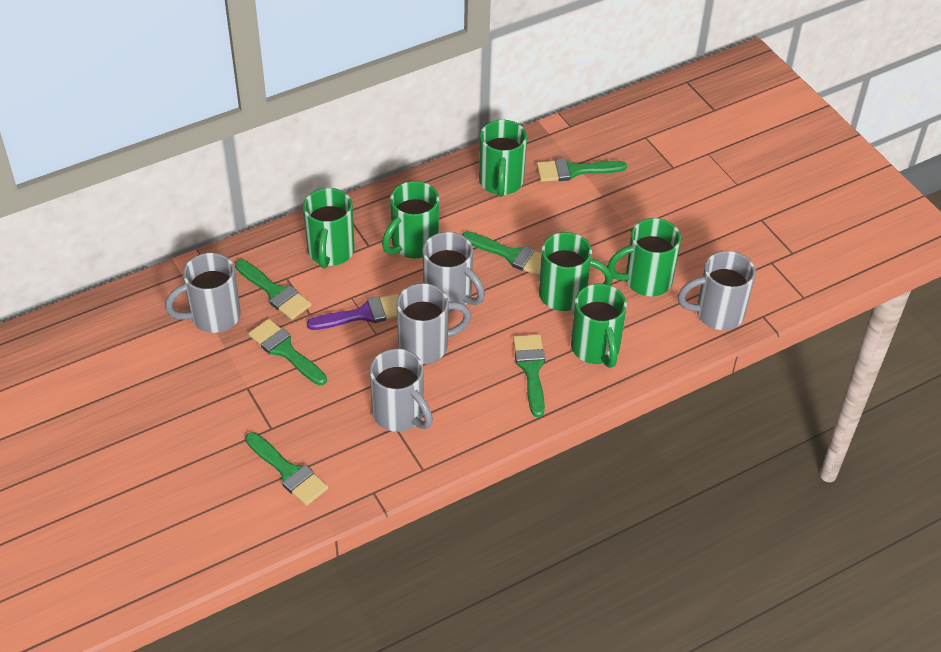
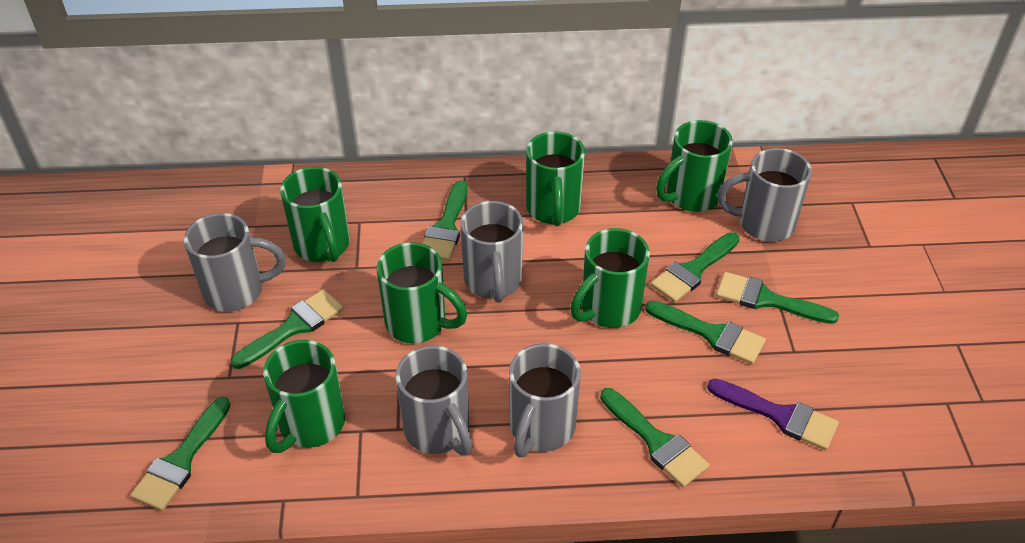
green brush: [235,259,312,320] [245,432,328,506] [248,319,327,385] [462,231,541,277] [513,334,545,417] [537,159,627,182] = 6 -> [130,397,231,511] [231,289,344,369] [423,180,468,261] [600,388,710,488] [645,301,766,364] [651,232,740,302] [716,272,839,324] = 7

